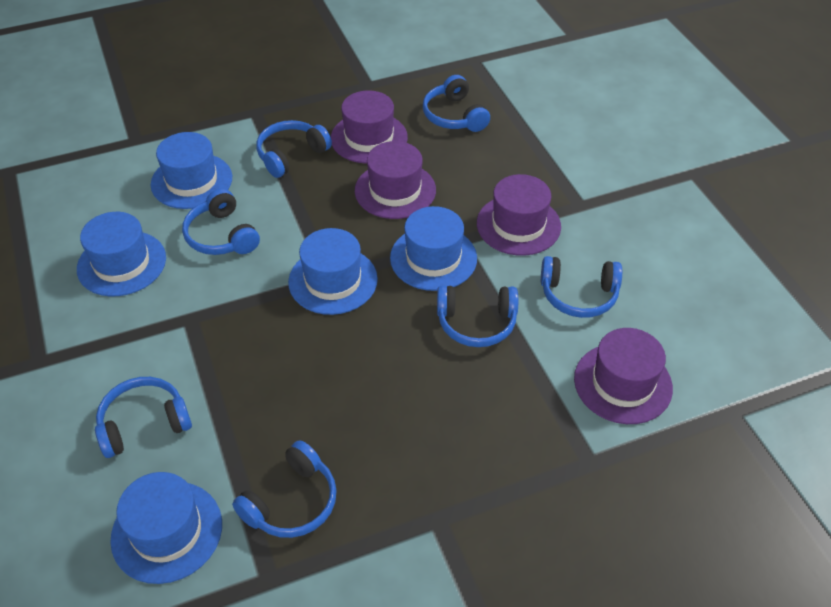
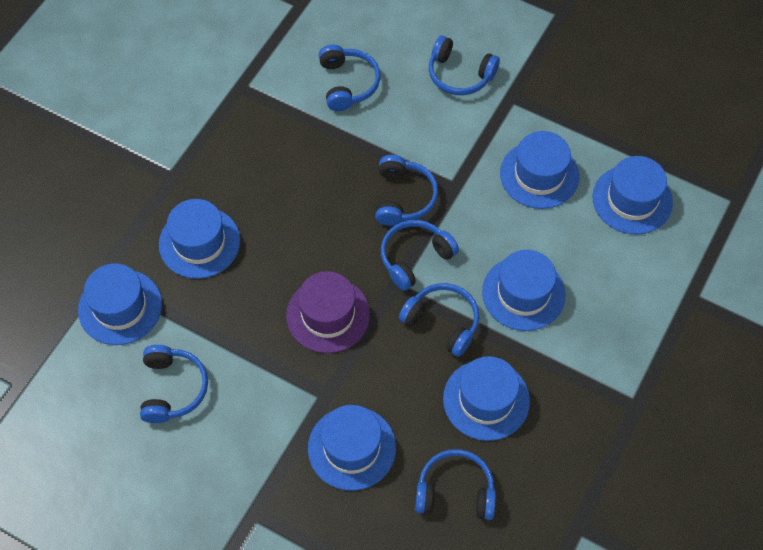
blue hat: [77,212,166,296] [110,472,222,584] [151,132,232,209] [288,228,378,315] [390,206,477,291] = 5 -> [78,264,162,345] [159,199,240,279] [308,405,396,491] [443,356,530,441] [482,250,565,331] [500,131,579,209] [593,156,673,235] = 7
purple hat: [331,90,408,163] [355,141,436,219] [477,174,561,256] [574,328,673,424] = 4 -> [286,271,370,353] = 1

